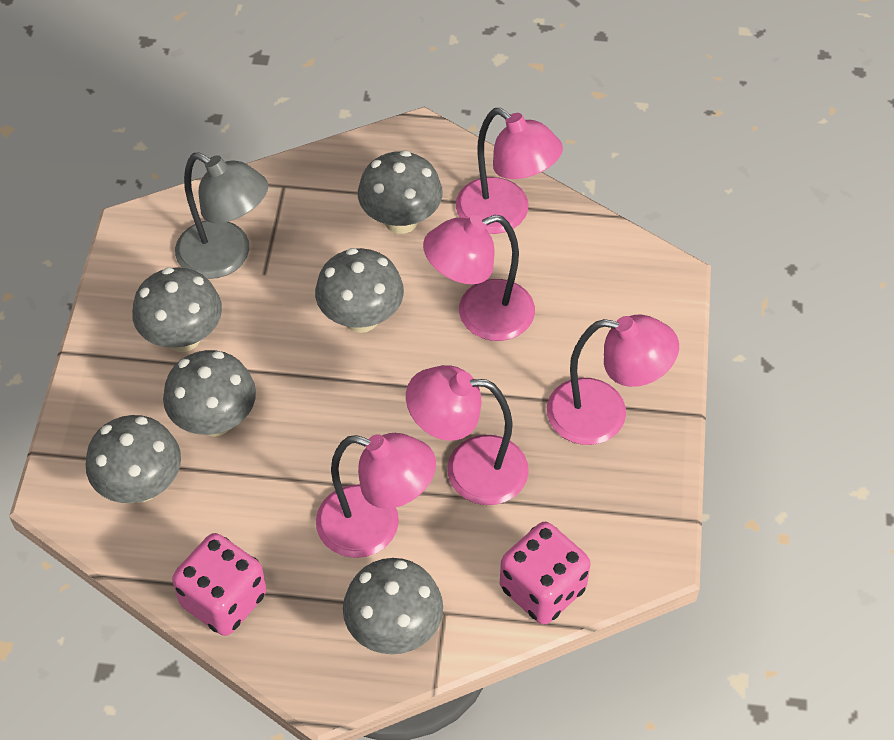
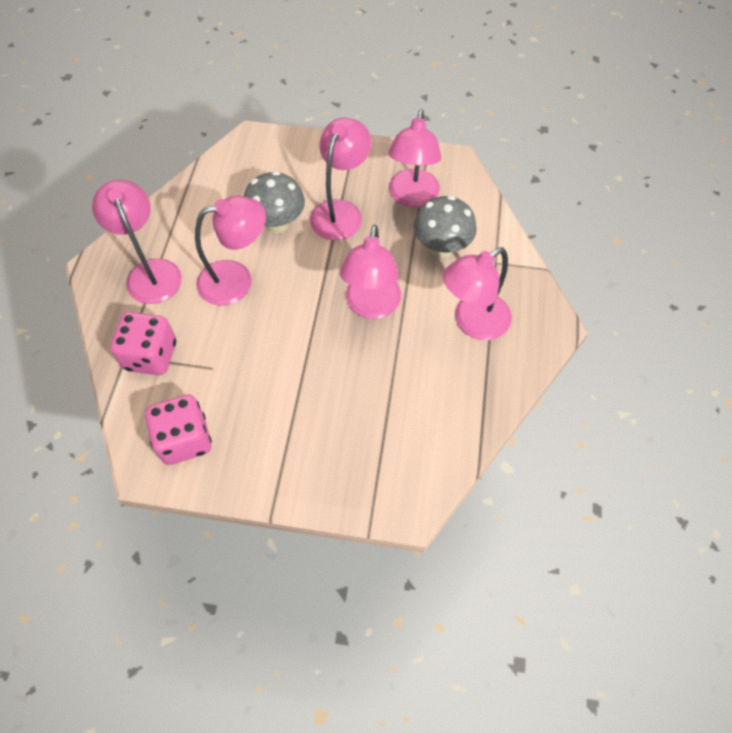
grey lamp: [175,152,268,279] = 1 -> none = 0
grey mushroom: [86,415,181,503] [132,267,222,352] [163,350,256,437] [315,248,404,333] [343,558,443,654] [358,150,443,234] = 6 -> [244,171,305,233] [413,196,477,258] = 2
pink lamp: [316,433,436,558] [406,365,529,505] [423,215,535,341] [456,108,563,234] [547,315,679,445] = 5 -> [92,180,182,304] [195,196,266,306] [310,118,371,240] [340,225,401,319] [388,109,441,208] [443,247,512,340] = 6

